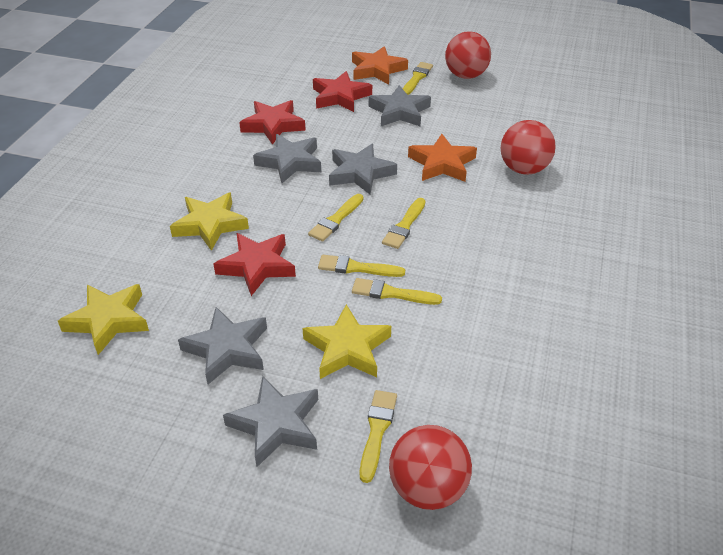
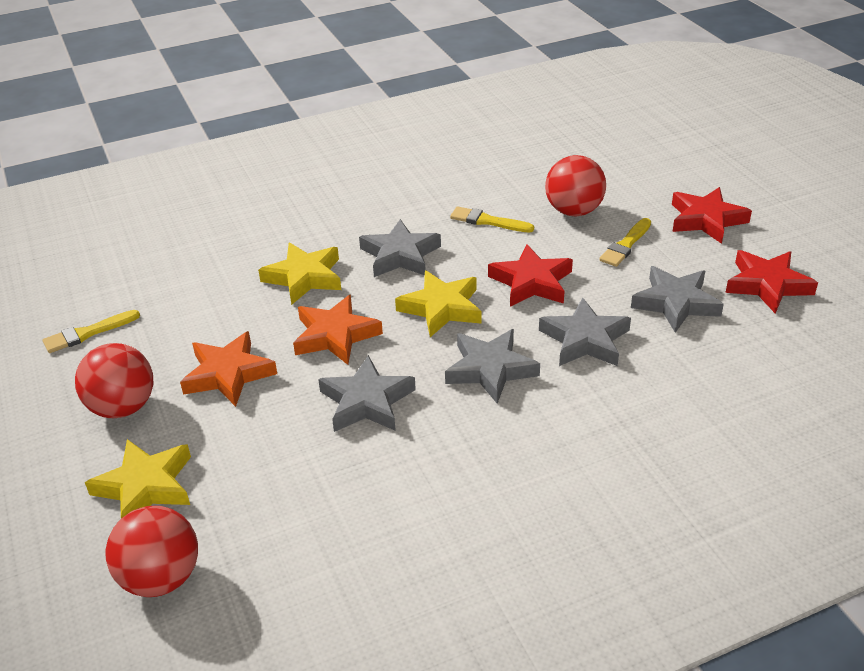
yellow brush: [308,194,364,241] [318,255,405,277] [352,278,442,305] [360,390,397,483] [382,198,425,249] [403,62,433,95] = 6 -> [43,310,140,353] [450,206,534,232] [599,218,651,267] = 3

